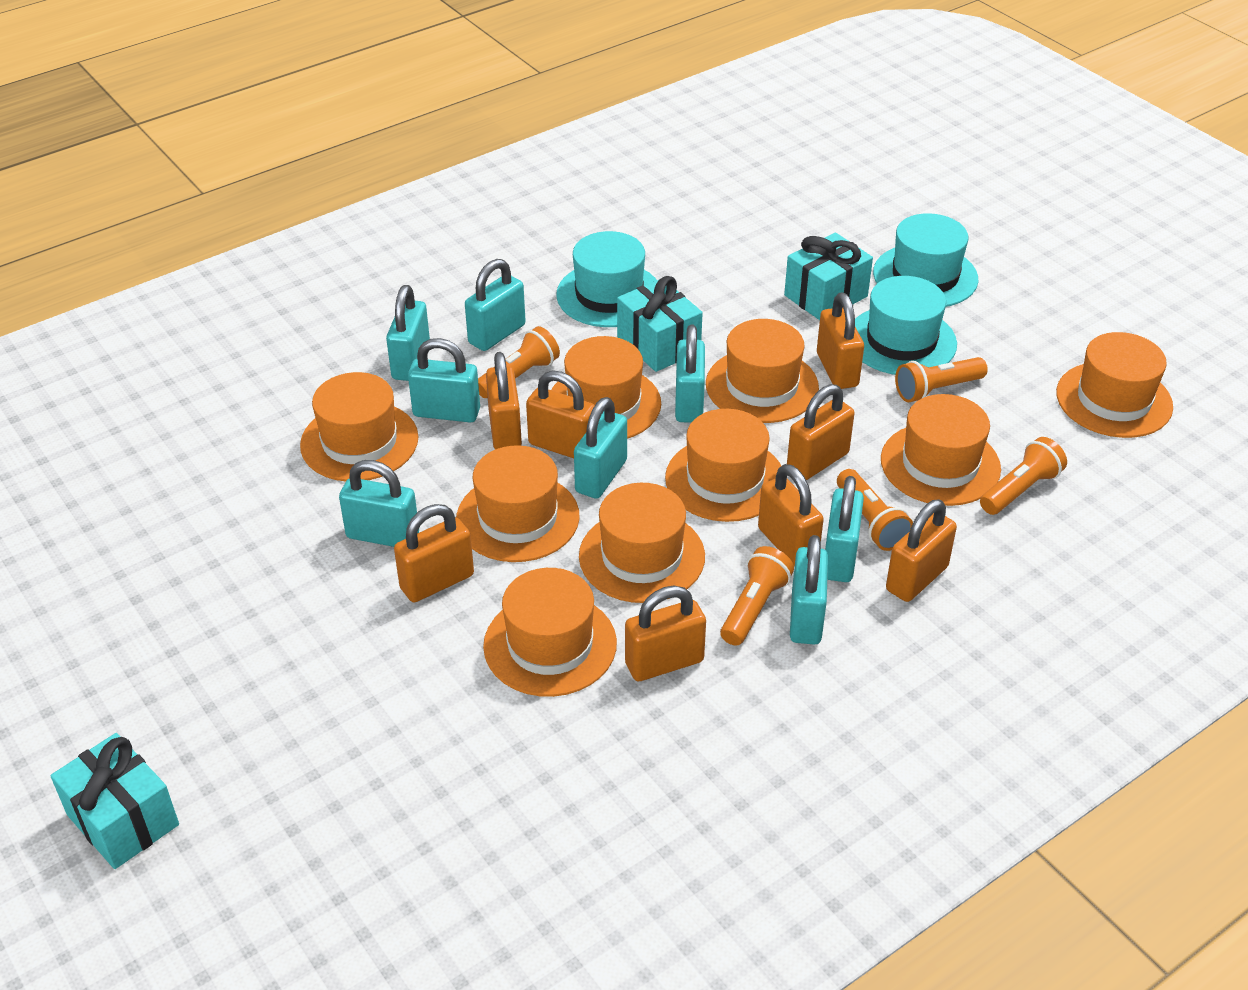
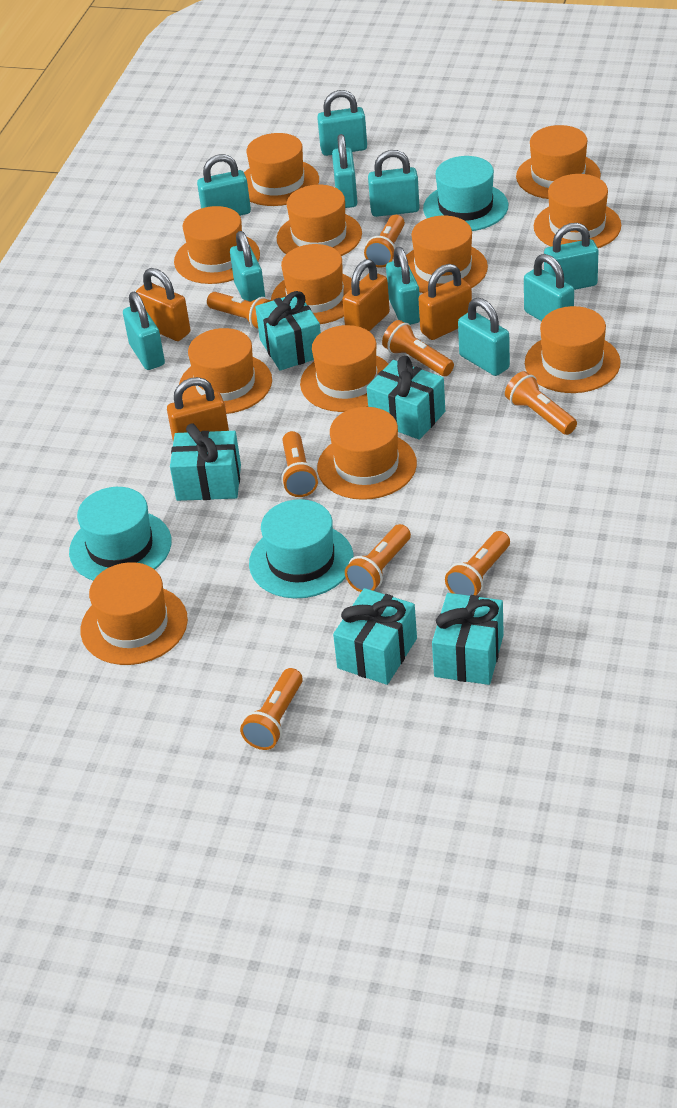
orange flashlight: [478,326,560,398] [720,546,794,646] [837,469,913,551] [895,357,988,402] [980,437,1067,515] = 5 -> [207,292,271,330] [240,668,303,750] [281,431,318,497] [345,524,411,592] [364,215,405,268] [382,320,454,376] [445,531,510,596] [505,371,577,435] = 8
orange hat: [300,372,418,481] [456,445,580,562] [483,568,617,697] [551,336,661,439] [579,483,705,603] [665,409,781,522] [706,319,819,423] [881,394,1001,506] [1056,332,1173,438] = 9 -> [80,562,188,665] [174,206,260,284] [179,328,272,414] [244,133,319,206] [271,244,352,324] [277,185,362,256] [300,325,388,412] [317,407,417,500] [406,216,488,293] [516,125,601,199] [525,306,621,393] [534,174,621,248] = 12
orange padlock: [394,504,474,603] [486,352,522,449] [526,371,595,458] [625,586,706,681] [758,464,824,567] [787,384,855,480] [817,293,864,389] [886,499,957,602] = 8 -> [136,268,190,341] [167,377,229,441] [342,259,390,331] [419,264,472,340] = 4
turquoise gift: [50,733,179,869] [617,276,703,372] [784,233,873,320] = 3 -> [170,423,241,501] [255,291,321,370] [333,588,417,685] [367,356,445,440] [432,593,504,685] = 5
turquoise padlock: [339,460,419,547] [386,285,430,381] [408,338,480,422] [465,259,526,351] [574,397,627,499] [675,325,705,423] [790,535,828,645] [825,476,864,582] = 8 -> [123,292,165,370] [197,154,251,216] [230,231,265,301] [317,90,367,156] [332,134,357,208] [368,150,420,217] [386,247,420,325] [458,298,510,376] [524,254,574,321] [544,223,598,290] = 10

